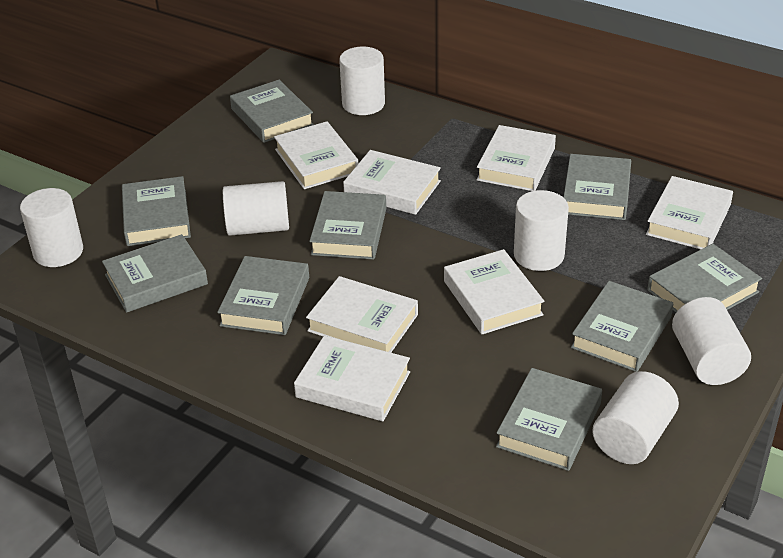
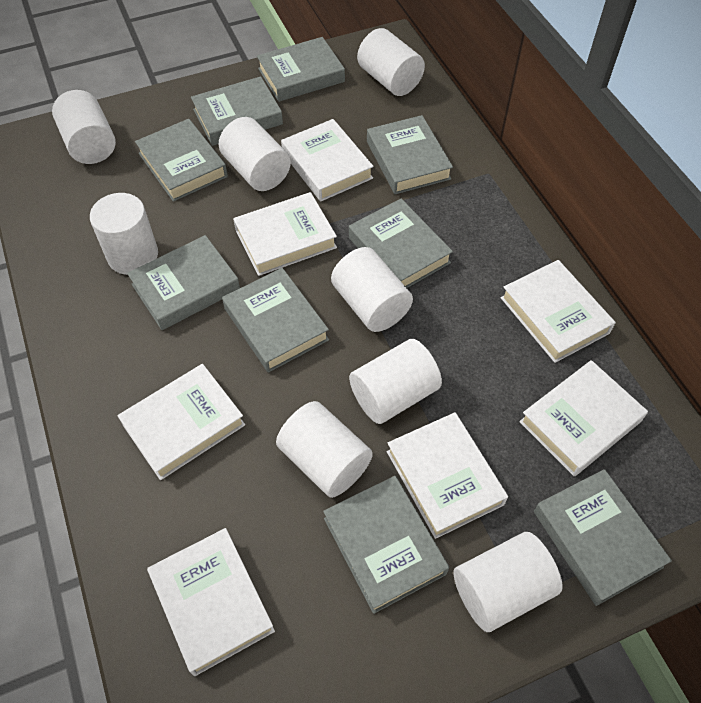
white cylinder: [20,188,83,267] [223,181,289,236] [339,47,385,115] [514,190,569,271] [592,371,679,464] [672,297,751,385] = 6 -> [52,90,116,164] [90,193,158,275] [219,117,291,191] [276,401,373,498] [331,247,413,332] [349,339,442,424] [357,28,425,96] [453,532,563,632] = 8

